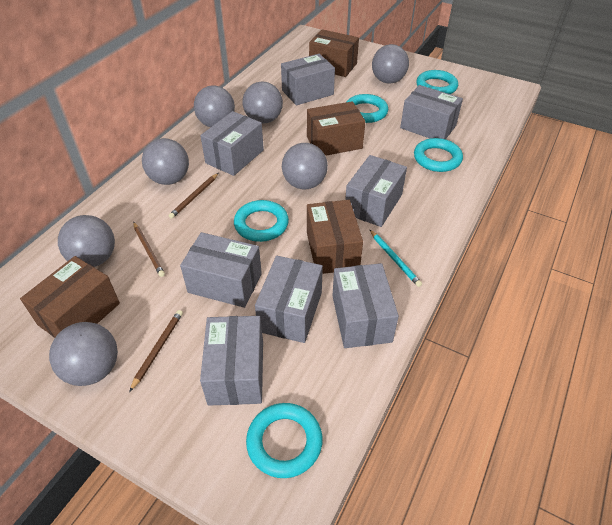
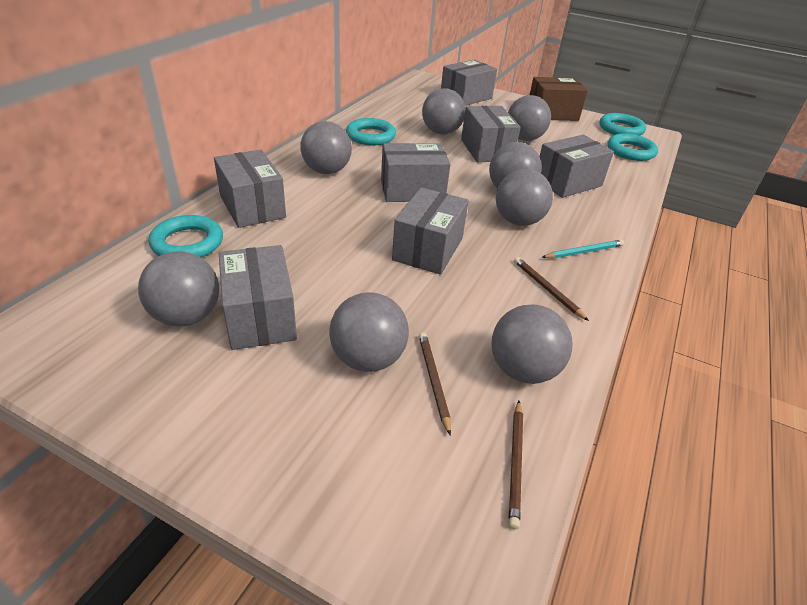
brown box: [20,256,120,338] [307,101,365,156] [307,200,363,274] [309,29,359,77] = 4 -> [530,77,588,121] = 1
grey ball: [49,322,118,386] [58,215,115,267] [142,138,189,185] [194,85,235,127] [242,82,283,124] [282,143,328,189] [372,44,409,83] = 7 -> [138,251,219,327] [300,121,352,174] [329,292,409,372] [422,88,465,134] [489,142,542,189] [492,304,573,384] [496,169,553,226] [508,95,551,141] = 8
grey box: [180,232,262,308] [200,111,264,176] [200,316,263,406] [255,256,323,343] [281,54,335,105] [332,263,399,348] [345,155,407,227] [400,85,463,139] = 8 -> [214,150,286,228] [219,245,297,350] [381,143,450,202] [392,187,469,275] [441,60,497,106] [461,106,521,162] [539,135,614,198] = 7
turquoise ring: [234,200,289,242] [246,403,323,478] [347,94,388,123] [414,138,463,172] [416,70,458,94] = 5 -> [149,215,223,258] [346,118,396,146] [600,113,646,136] [608,133,658,161] = 4

